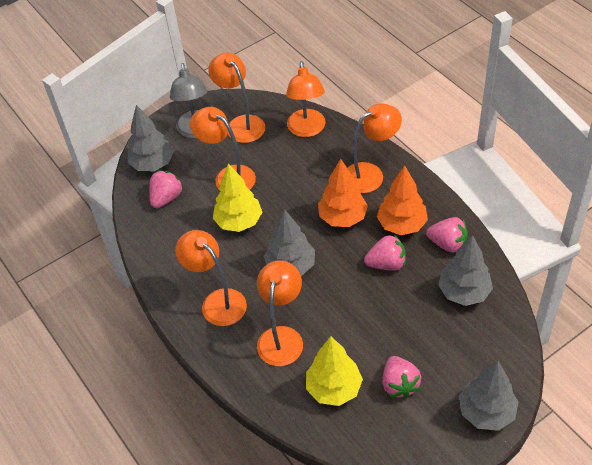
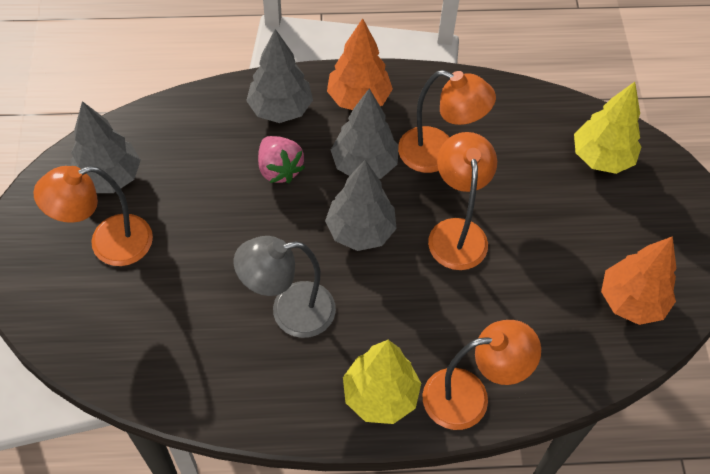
orange lamp: [175,230,247,326] [190,107,256,190] [208,53,265,143] [257,260,303,366] [286,61,325,137] [347,103,402,193] = 6 -> [33,166,153,266] [398,70,496,173] [422,320,541,430] [428,132,497,270] = 4
pink strawberry: [149,170,183,208] [364,234,406,271] [382,356,421,399] [426,217,468,253] = 4 -> [258,136,305,183] = 1

